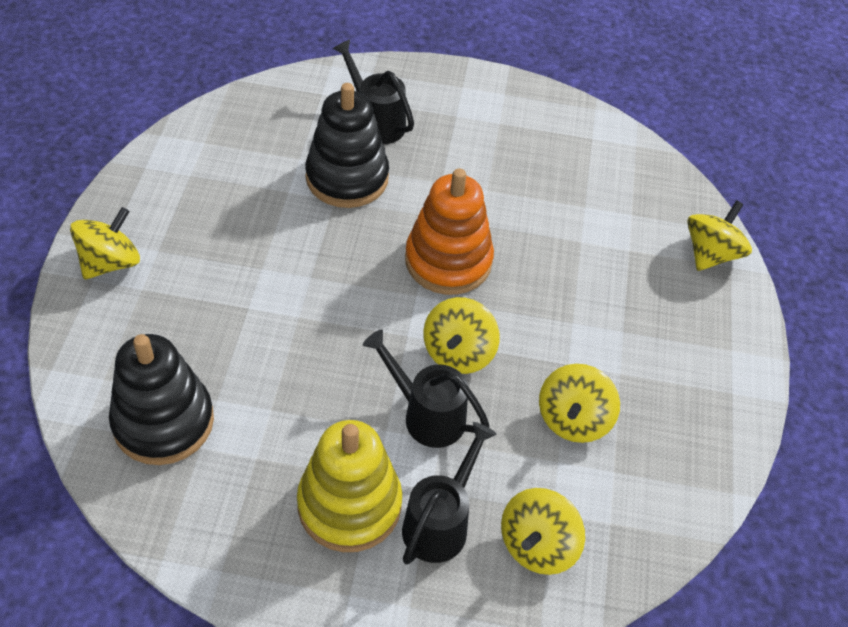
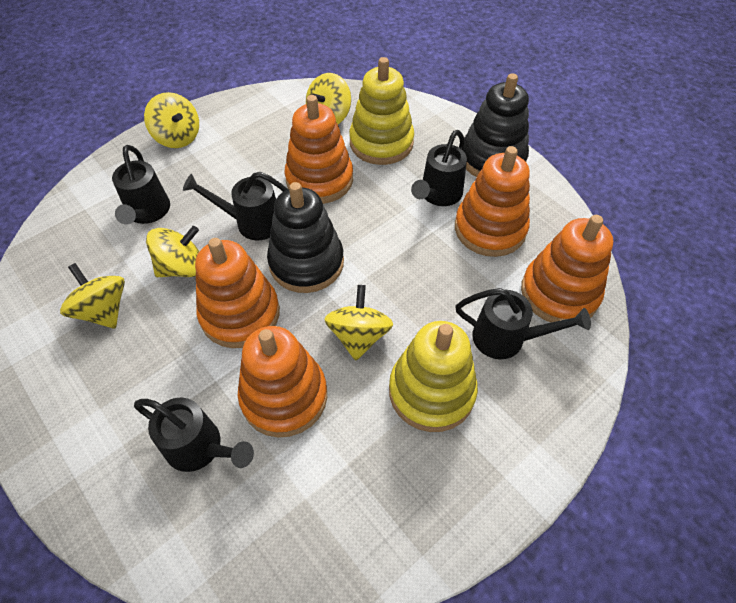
black watering can: [332,39,414,144] [363,329,490,448] [402,422,497,565] = 3 -> [112,145,170,224] [134,398,254,472] [183,172,288,241] [411,130,467,206] [455,288,591,359] = 5
orange stacking toy: [405,168,494,295] = 1 -> [195,238,280,348] [238,326,327,438] [284,95,353,204] [455,146,530,257] [521,215,613,322] = 5
yellow stacking toy: [297,420,402,552] = 1 -> [349,57,414,165] [389,321,478,432] = 2

